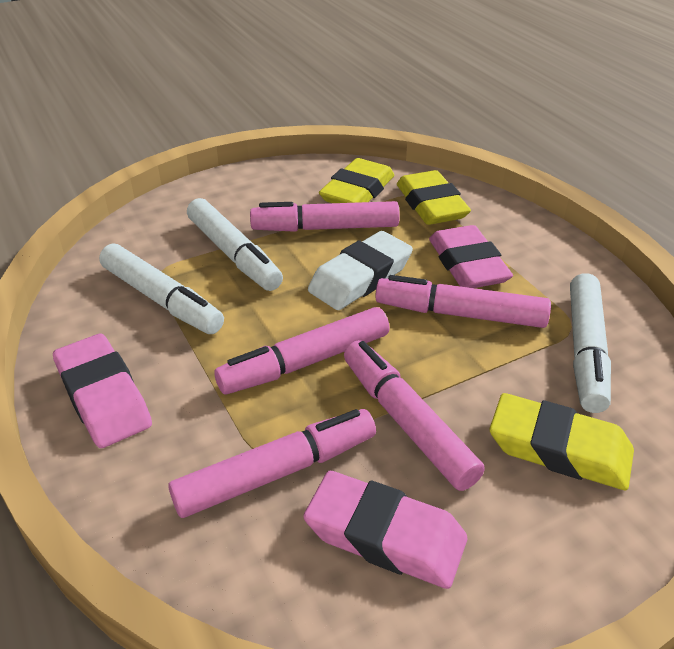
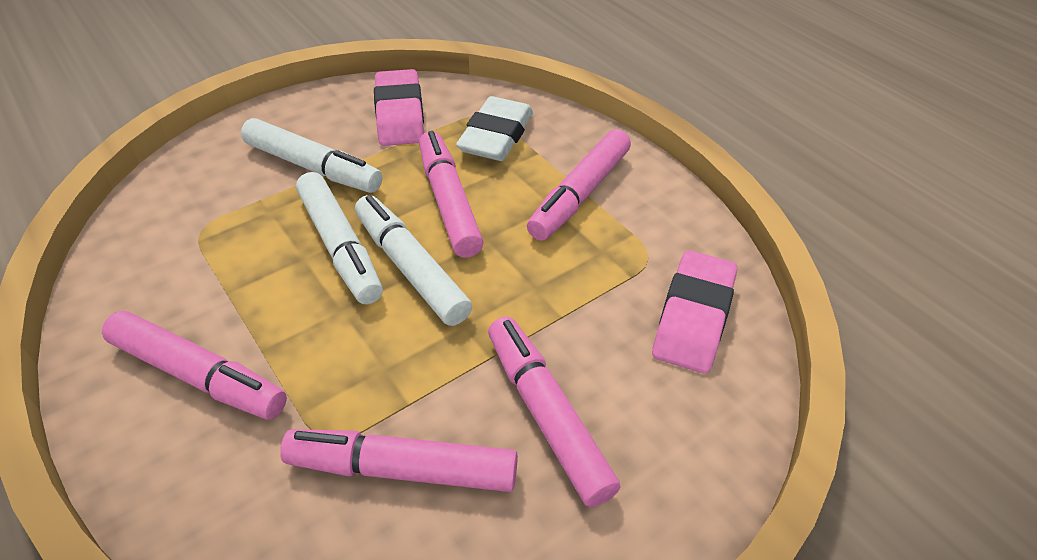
pink eraser: [53,334,152,448] [303,471,467,589] [429,225,513,288] = 3 -> [374,69,424,146] [652,250,737,374] = 2
yellow eraser: [319,158,394,203] [397,170,471,225] [490,393,634,490] = 3 -> none = 0

